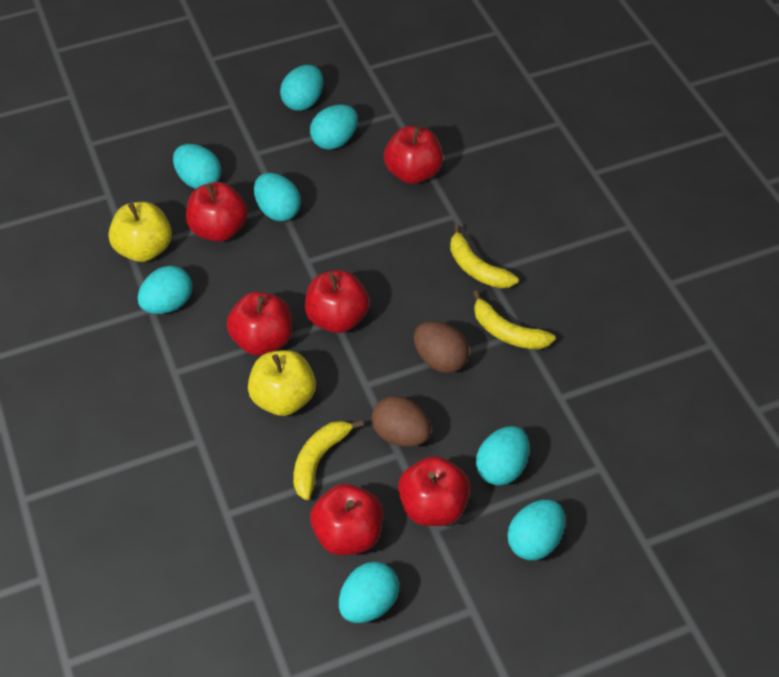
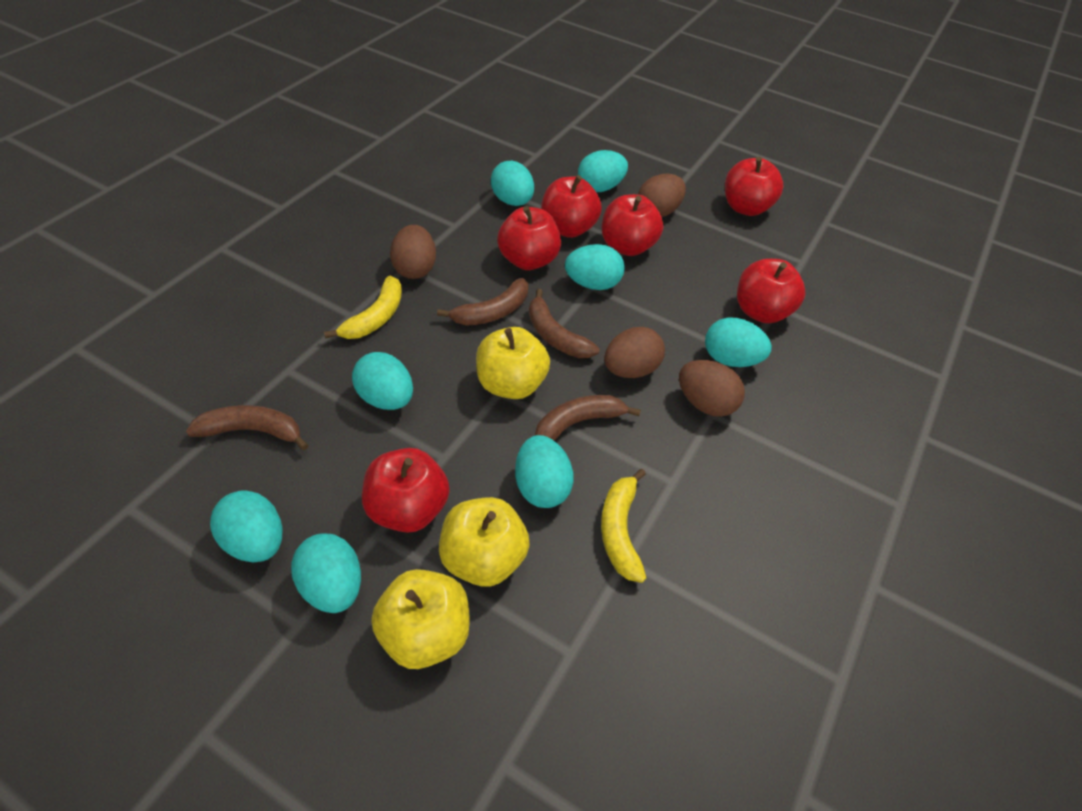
brown banana: none = 0 -> [186,405,309,450] [437,278,528,326] [529,289,600,358] [535,395,641,440] = 4
brown egg: [371,396,431,447] [414,321,469,373] = 2 -> [390,225,436,279] [604,327,665,378] [638,174,686,217] [679,360,745,417] = 4
yellow apple: [108,202,172,262] [248,350,316,416] = 2 -> [371,569,470,669] [439,497,530,587] [476,327,550,399] = 3
yellow banana: [293,420,364,500] [450,224,518,288] [473,290,556,350] = 3 -> [324,276,402,339] [601,469,646,583] = 2

